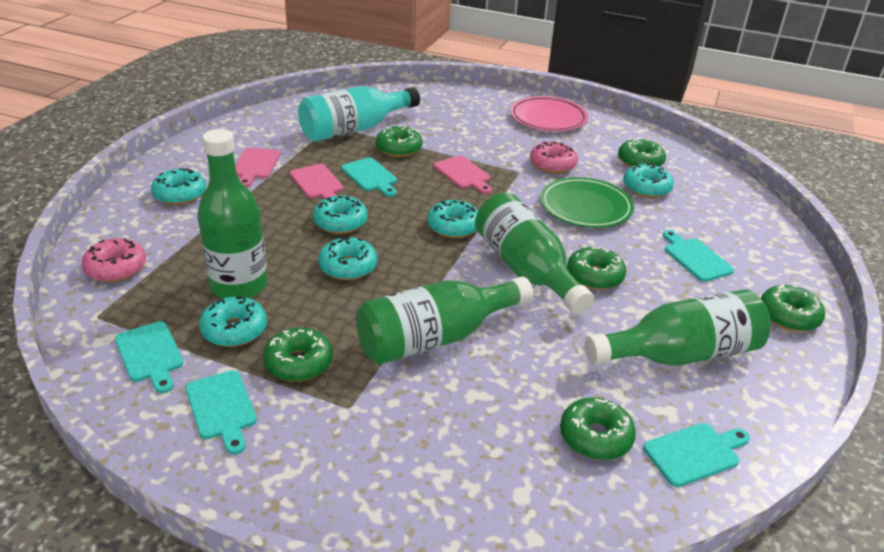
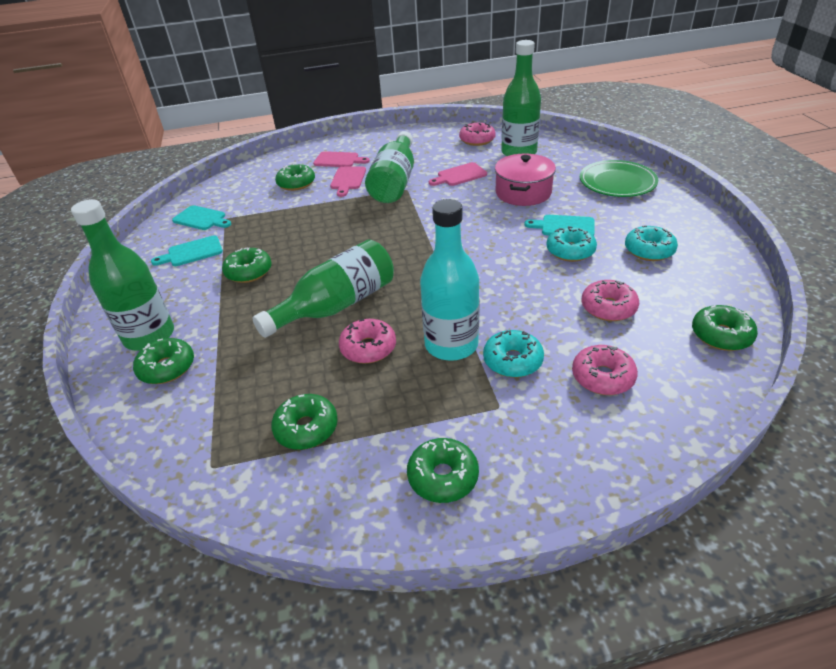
pink donut: [81,238,146,282] [530,142,578,173] = 2 -> [339,319,396,364] [459,122,496,146] [572,345,638,395] [582,280,639,321] = 4
pink plate: [510,96,588,132] = 1 -> none = 0
pink pot: none = 0 -> [495,154,556,206] = 1
turquoise cutting board: [115,321,184,393] [186,370,257,455] [341,157,397,197] [643,423,750,487] [663,230,734,282] = 5 -> [151,235,223,266] [172,205,231,230] [524,215,594,236] = 3
turquoise donut: [151,168,206,205] [199,296,267,347] [313,196,368,234] [318,236,377,280] [427,200,478,238] [623,163,674,198] = 6 -> [483,330,544,378] [546,226,597,262] [625,225,678,261] = 3

